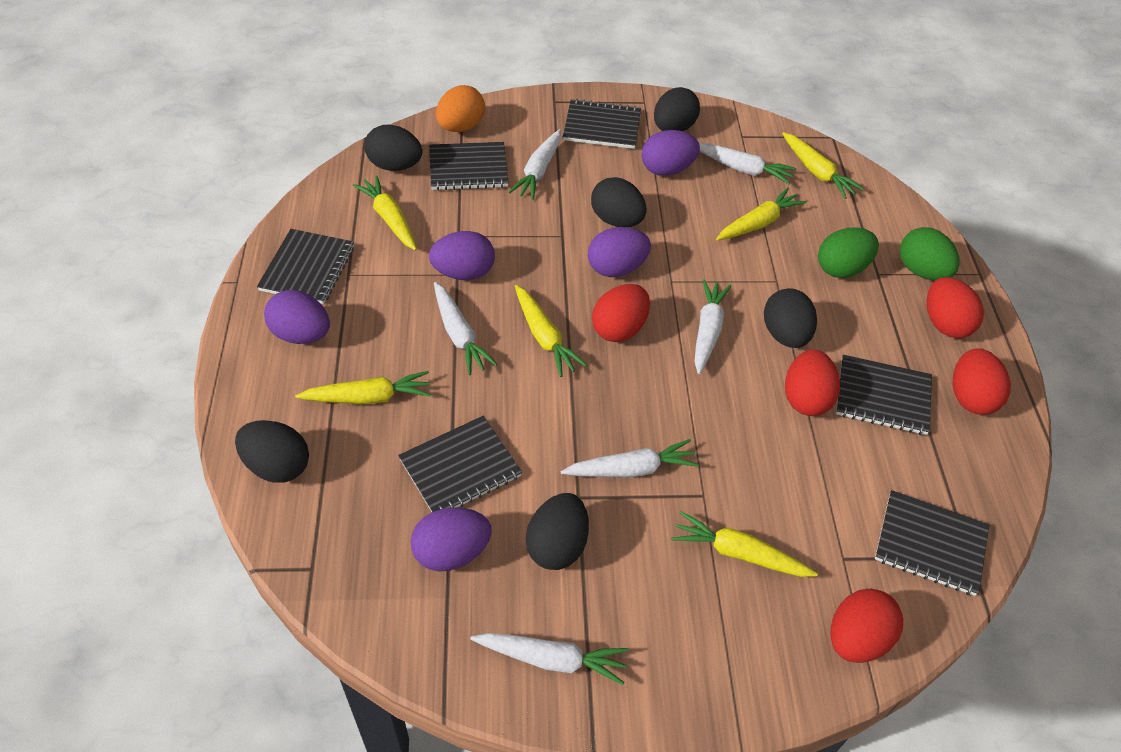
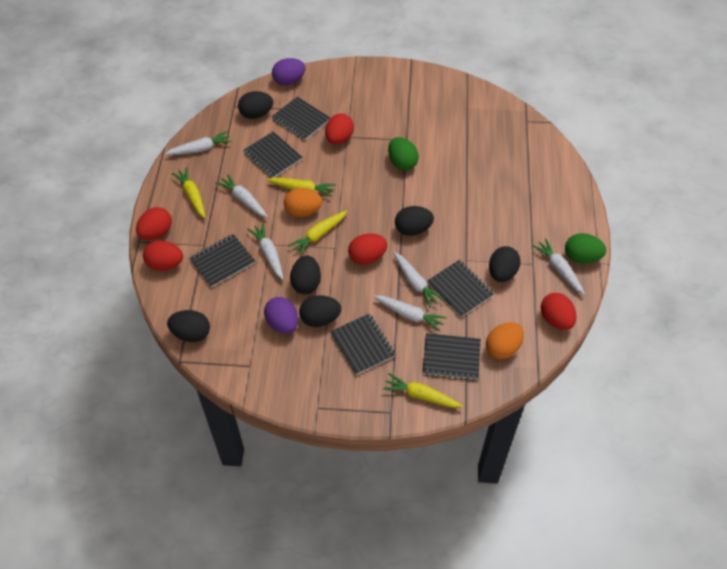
orange egg: [436,85,485,132] = 1 -> [284,188,322,217] [486,322,524,359] = 2
purple egg: [264,290,330,344] [410,507,492,572] [429,231,495,280] [588,227,651,277] [642,130,700,176] = 5 -> [264,297,298,334] [272,58,306,86] = 2
yellow carrot: [295,371,431,404] [353,176,417,251] [515,285,587,377] [671,511,818,577] [716,188,806,241] [782,132,864,199] = 6 -> [172,167,206,218] [267,177,336,197] [288,210,347,256] [383,373,463,408] = 4

